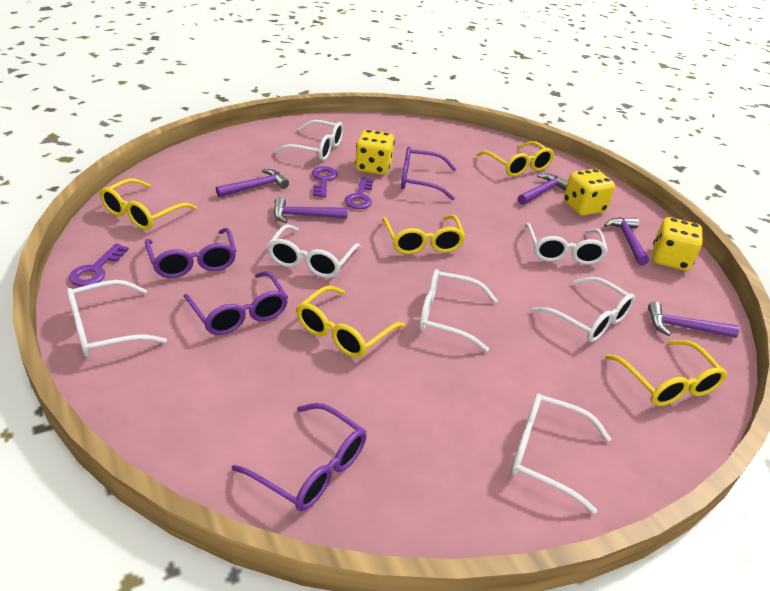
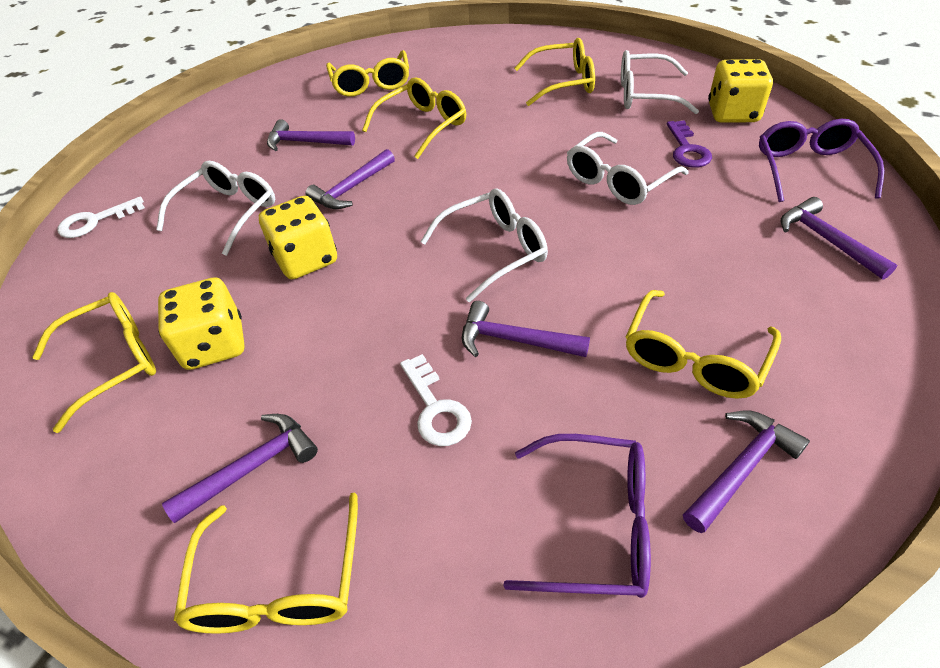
purple glasses: [145,228,236,278] [184,271,288,335] [232,403,366,511] [401,146,456,200] = 4 -> [503,434,651,598] [759,119,884,202] = 2
purple hammer: [216,169,289,197] [274,197,348,223] [518,173,568,205] [604,217,649,265] [648,301,739,338] = 5 -> [162,414,318,523] [267,119,355,151] [305,149,395,209] [462,301,590,357] [683,410,810,533] [781,197,897,280] = 6
purple key: [69,243,129,287] [312,166,338,197] [345,177,373,209] = 3 -> [667,121,712,168] = 1
white glasses: [67,280,167,357] [267,224,361,278] [274,120,344,161] [419,269,498,352] [511,393,611,514] [525,223,608,265] [532,277,635,342] = 7 -> [156,161,275,256] [420,188,548,302] [567,132,688,205] [621,50,699,114] = 4
white key: none = 0 -> [58,196,145,238] [400,354,472,446] = 2
yellow glasses: [100,178,197,230] [297,286,405,358] [382,215,466,254] [476,141,554,177] [605,340,727,406] = 5 -> [32,292,156,433] [174,492,358,634] [326,50,409,97] [362,77,466,159] [514,38,595,106] [626,290,781,399] = 6

